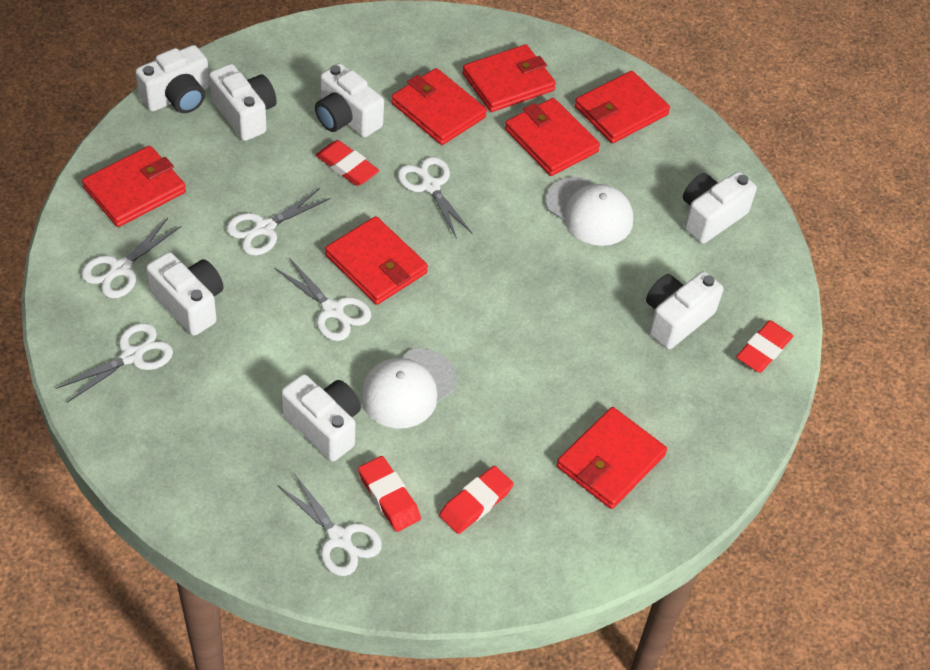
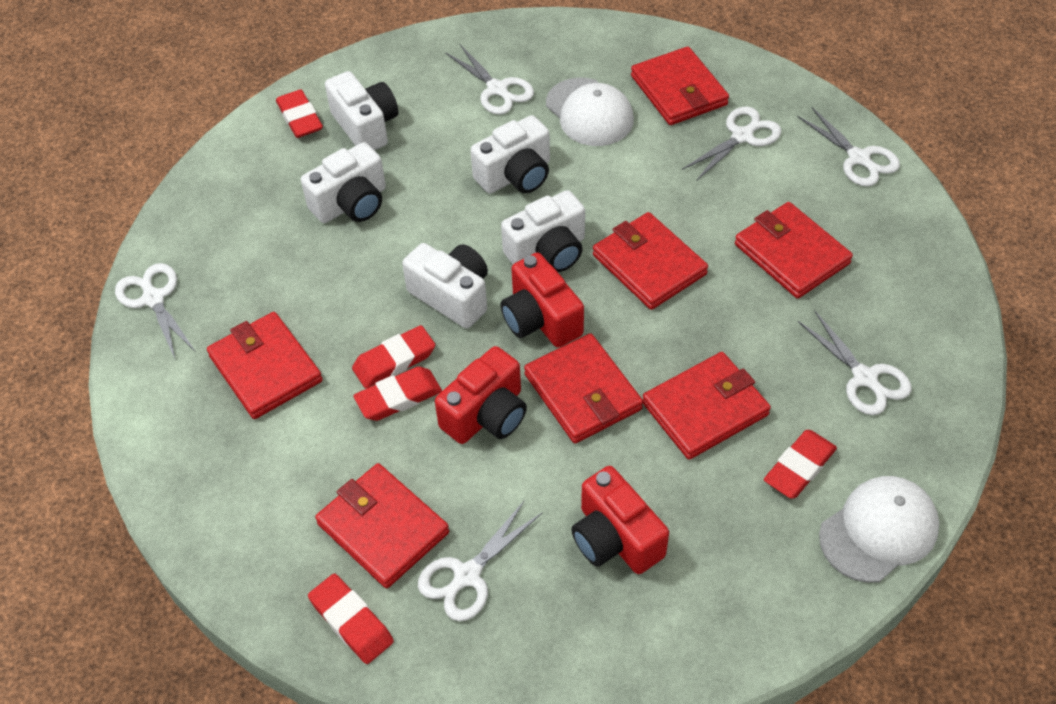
red camera: none = 0 -> [435,346,527,444] [501,253,584,347] [571,466,669,574] = 3
red eraser: [316,140,379,186] [358,456,421,532] [439,466,514,534] [736,320,793,373] = 4 -> [276,89,323,138] [308,574,394,664] [352,325,435,388] [353,366,442,421] [764,430,837,499] = 5
white camera: [136,45,210,113] [146,252,224,336] [209,64,277,141] [281,374,361,461] [315,63,384,137] [646,272,723,349] [683,172,757,244] = 7 -> [301,142,386,223] [325,71,398,150] [402,243,488,328] [470,115,550,194] [501,190,585,272] = 5

